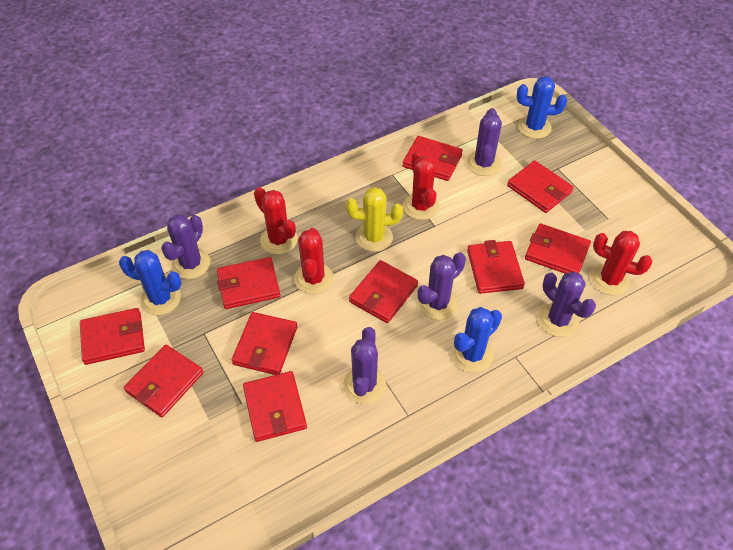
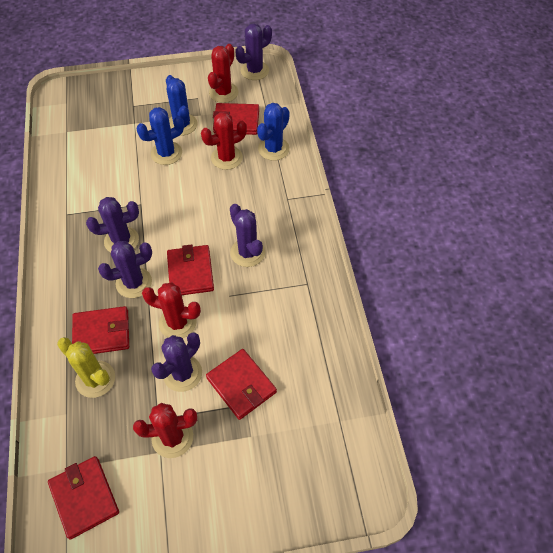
red wallet: [80,308,145,365] [124,344,204,417] [217,257,280,309] [232,312,297,375] [243,371,307,442] [349,260,418,323] [403,136,463,181] [467,240,525,294] [507,160,574,213] [525,223,591,274] = 10 -> [48,456,119,540] [72,306,129,354] [167,244,214,295] [206,349,277,420] [213,103,259,135] = 5

